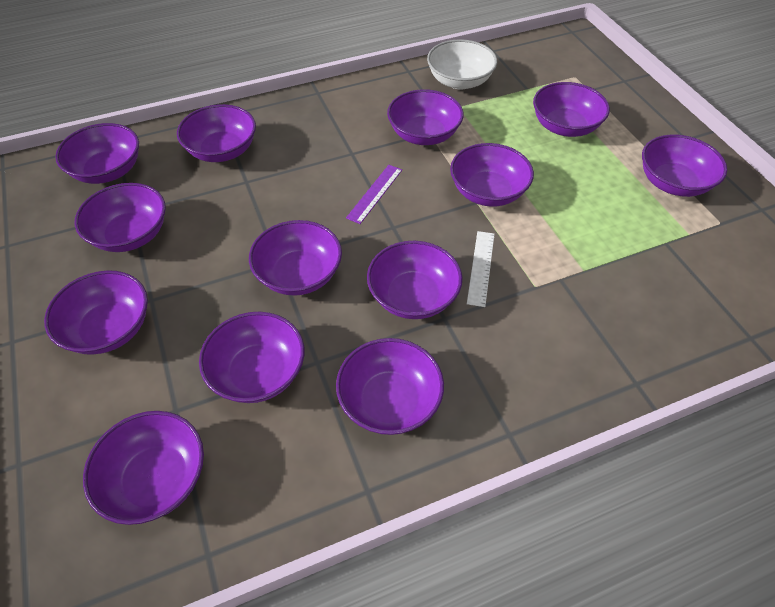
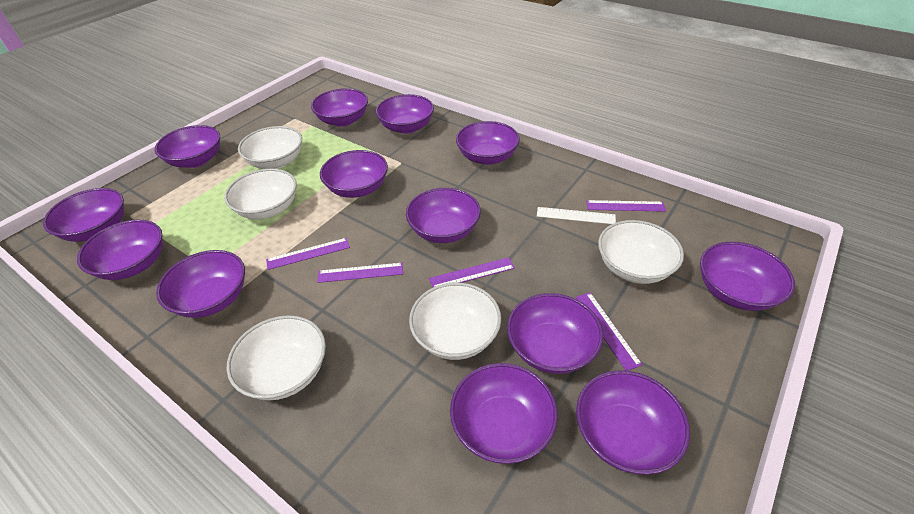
purple ruler: [346,165,402,224] = 1 -> [266,238,350,270] [317,263,403,283] [429,257,515,288] [576,292,642,371] [586,200,666,212] = 5
white bowl: [427,39,497,90] = 1 -> [224,169,297,219] [227,315,326,400] [238,126,302,169] [409,283,501,360] [598,220,684,284] = 5

